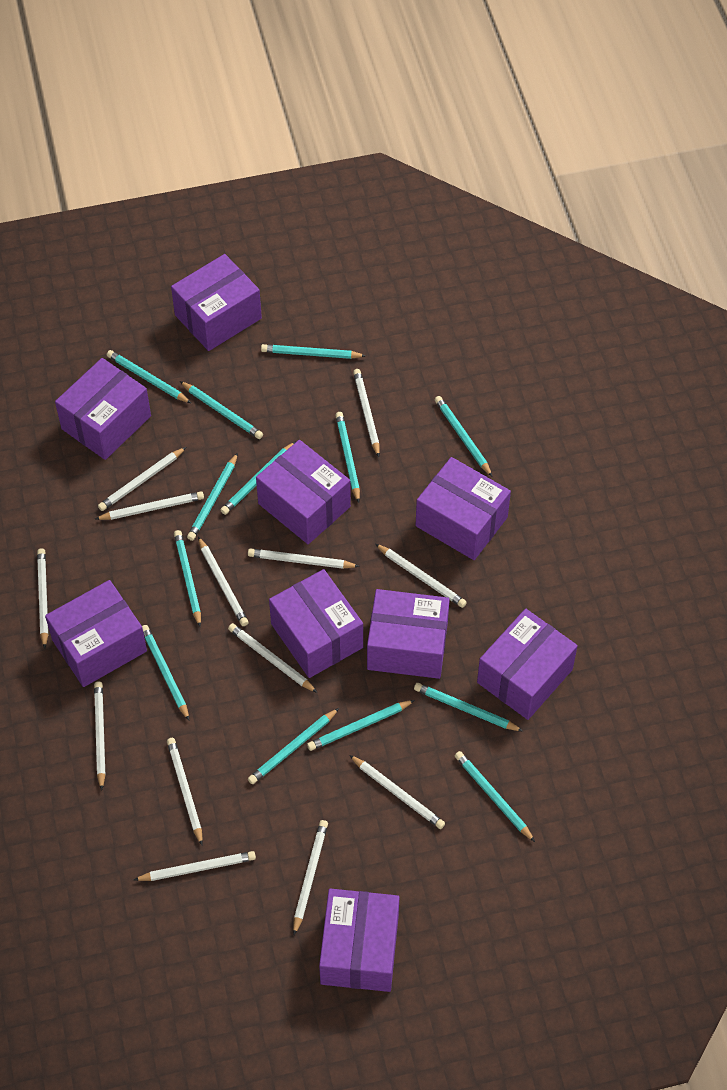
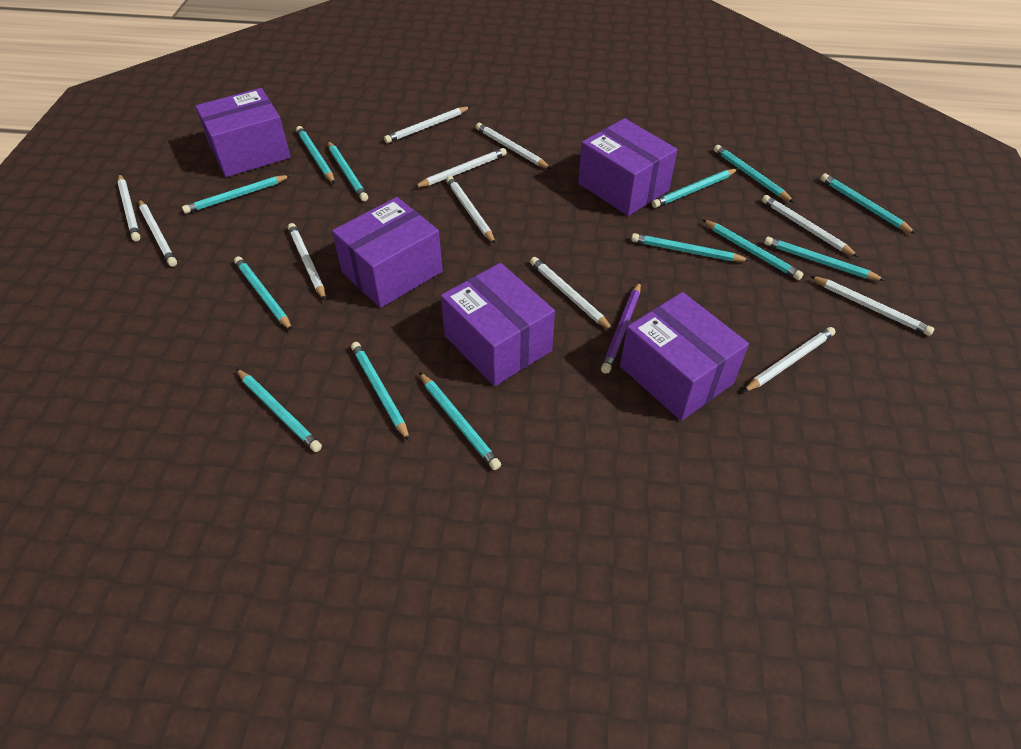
purple box: [45,580,147,687] [55,358,151,460] [171,254,262,351] [256,440,351,544] [269,569,363,678] [319,889,399,992] [367,589,450,679] [415,457,511,560] [477,609,578,720] = 9 -> [195,88,291,177] [332,197,443,308] [441,263,555,386] [578,118,677,216] [620,292,749,421] = 5
purple pencil: none = 0 -> [601,282,641,374] = 1
white pencil: [37,548,48,649] [94,681,106,791] [95,491,204,520] [98,447,186,511] [134,851,256,881] [167,738,203,845] [198,537,249,626] [228,623,317,693] [248,548,360,569] [293,820,328,935] [349,755,445,829] [353,369,380,457] [375,544,467,608] = 13 -> [117,174,140,241] [139,199,177,267] [288,223,326,300] [384,107,470,143] [414,148,507,188] [446,176,495,244] [476,123,551,169] [530,257,613,331] [743,327,836,392] [762,195,858,257] [810,276,934,336] = 11

